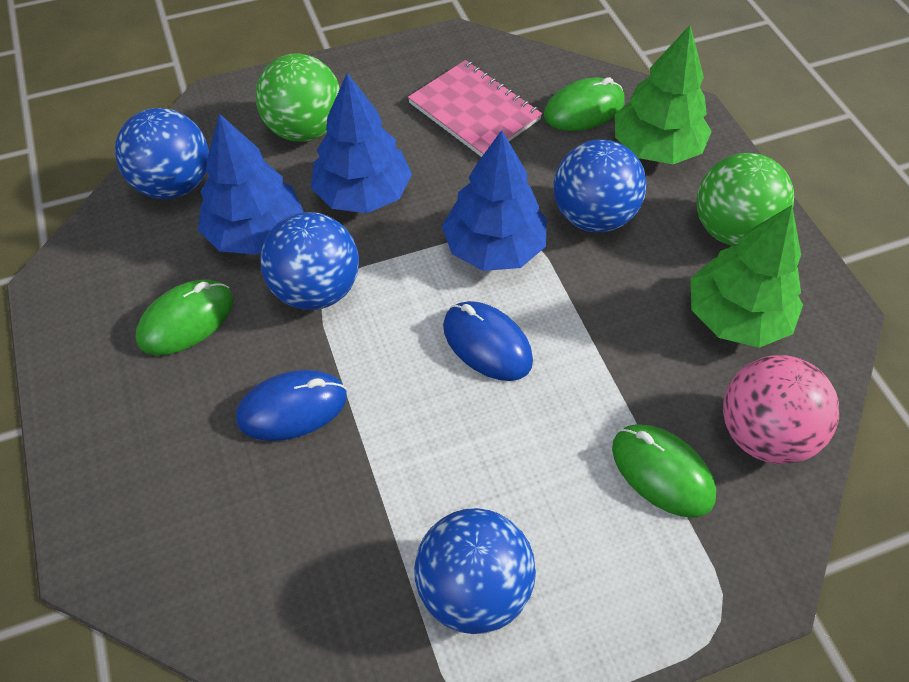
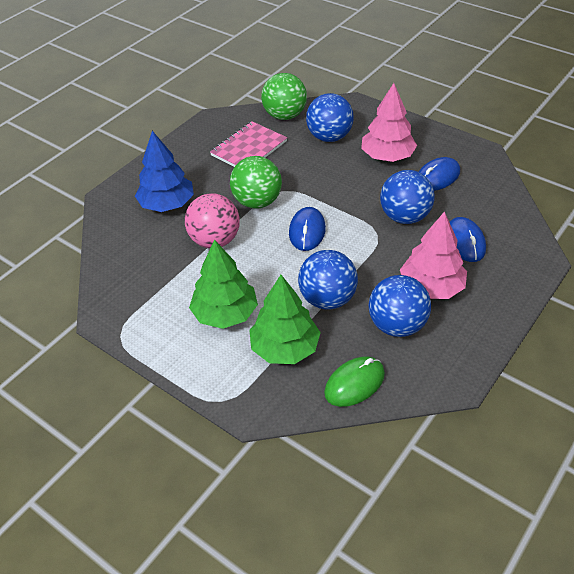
blue mouse: [236,370,347,441] [443,301,533,381] = 2 -> [289,207,326,251] [419,157,460,191] [450,217,486,262] = 3
blue tree: [198,114,303,255] [311,73,412,213] [442,130,547,271] = 3 -> [135,131,194,212] = 1
green mouse: [136,279,233,355] [544,77,625,131] [612,424,716,518] = 3 -> [324,357,385,407] = 1
pink tree: none = 0 -> [361,83,417,162] [400,211,467,299] = 2

